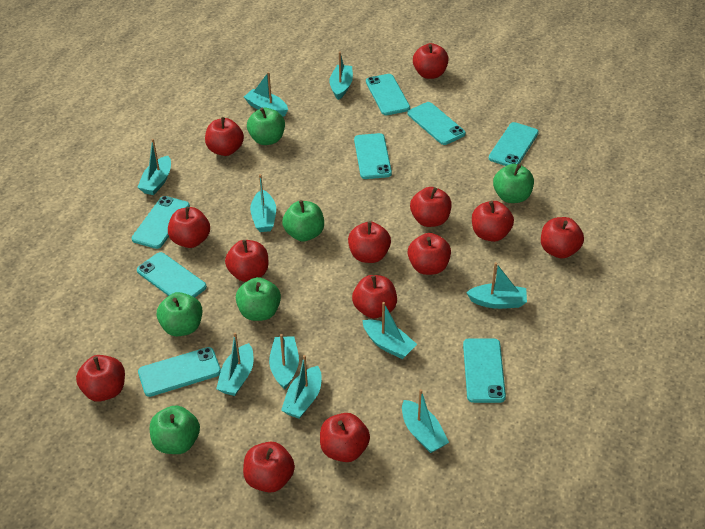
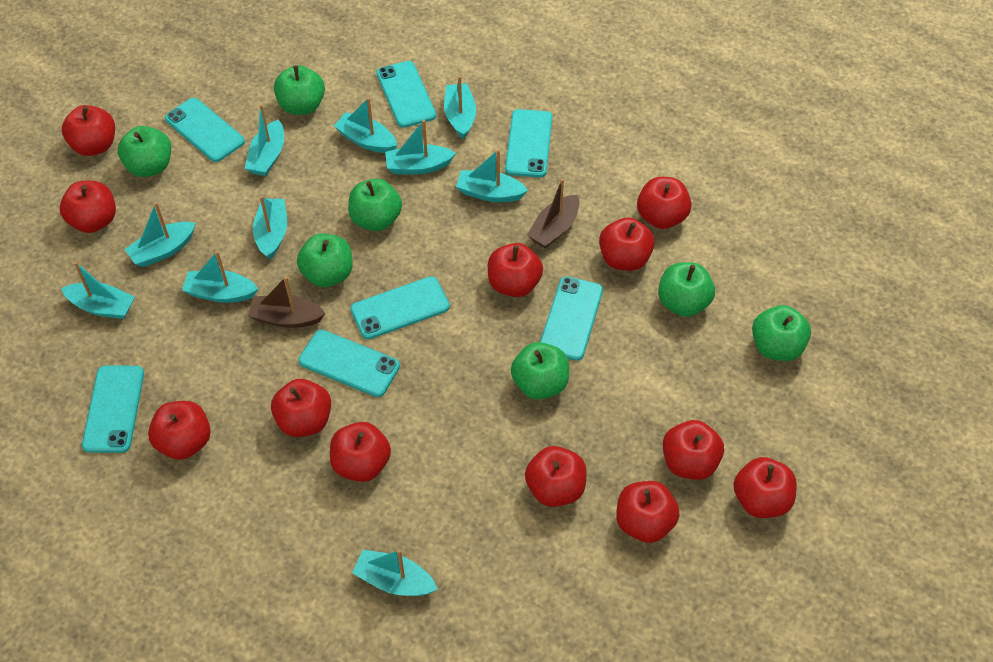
brown boat: none = 0 -> [248,276,326,328] [527,178,579,249] = 2
green apple: [150,405,200,454] [157,292,202,336] [236,277,281,321] [247,108,285,145] [282,200,324,242] [493,164,534,203] = 6 -> [118,126,171,177] [274,65,325,115] [297,234,353,287] [348,179,402,231] [511,342,569,399] [658,262,715,317] [752,305,811,361] = 7
red apple: [76,355,125,402] [168,207,210,248] [205,117,244,156] [225,240,268,282] [243,441,295,493] [320,413,370,462] [348,221,391,263] [352,275,397,318] [408,233,451,275] [410,187,452,227] [413,43,449,79] [472,201,514,242] [541,217,584,259] = 13 -> [60,181,116,233] [62,105,115,156] [148,401,211,460] [271,379,331,437] [330,422,391,482] [488,243,543,297] [525,446,586,507] [599,217,655,271] [616,481,680,543] [637,177,691,229] [663,420,724,480] [734,457,797,518] = 12
turquoise phone: [131,196,190,249] [137,252,207,297] [138,347,221,397] [354,133,392,179] [366,74,410,115] [407,102,466,145] [463,338,506,403] [489,122,539,166] = 8 -> [82,365,144,453] [165,98,245,162] [298,330,400,397] [350,276,450,339] [376,61,436,128] [505,109,552,177] [540,276,603,361] = 7

